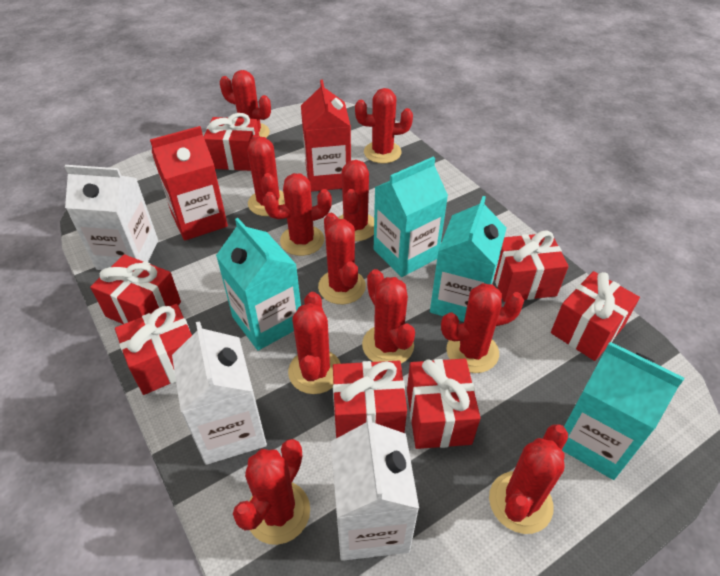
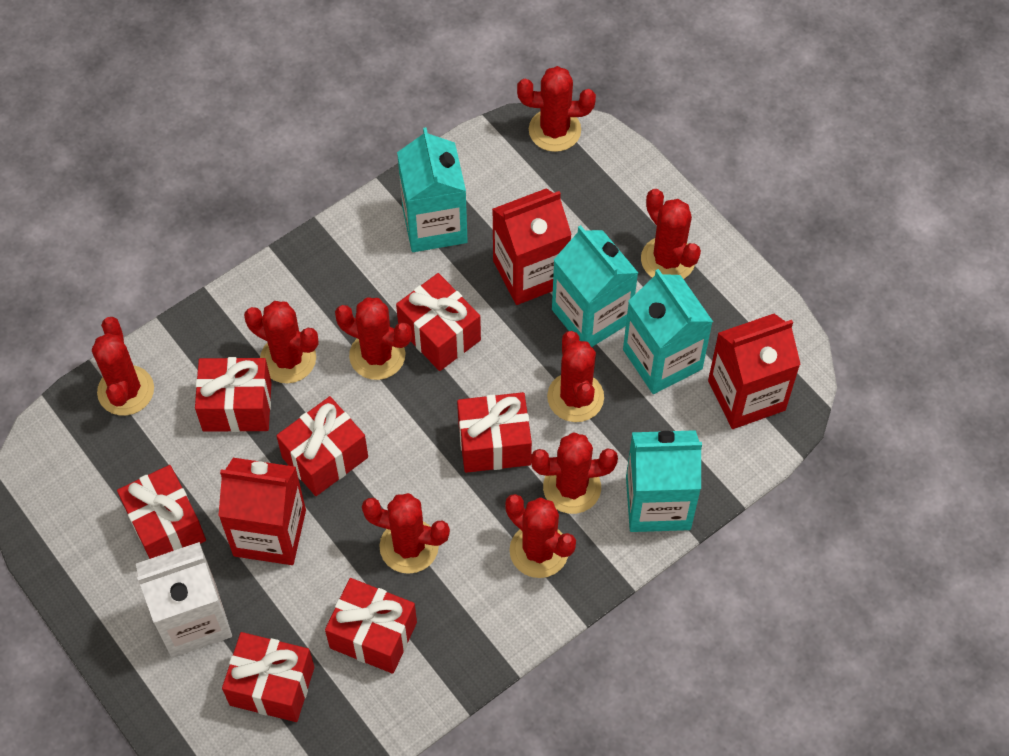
red cactus: [220,70,271,138] [233,439,310,545] [248,134,285,216] [263,173,332,256] [288,292,341,394] [318,213,366,304] [338,160,374,241] [355,88,413,164] [362,269,415,363] [441,283,524,373] [489,425,568,534] = 11 -> [92,317,154,416] [244,301,318,383] [335,297,412,380] [362,493,450,574] [505,494,576,578] [517,66,596,152] [531,432,618,514] [547,331,604,422] [641,189,701,279] = 9
red carton: [150,126,228,241] [301,80,351,192] = 2 -> [218,458,306,565] [492,188,572,305] [708,314,801,429] = 3
white carton: [64,165,158,270] [172,321,267,465] [331,415,419,561] = 3 -> [136,542,232,658] = 1

